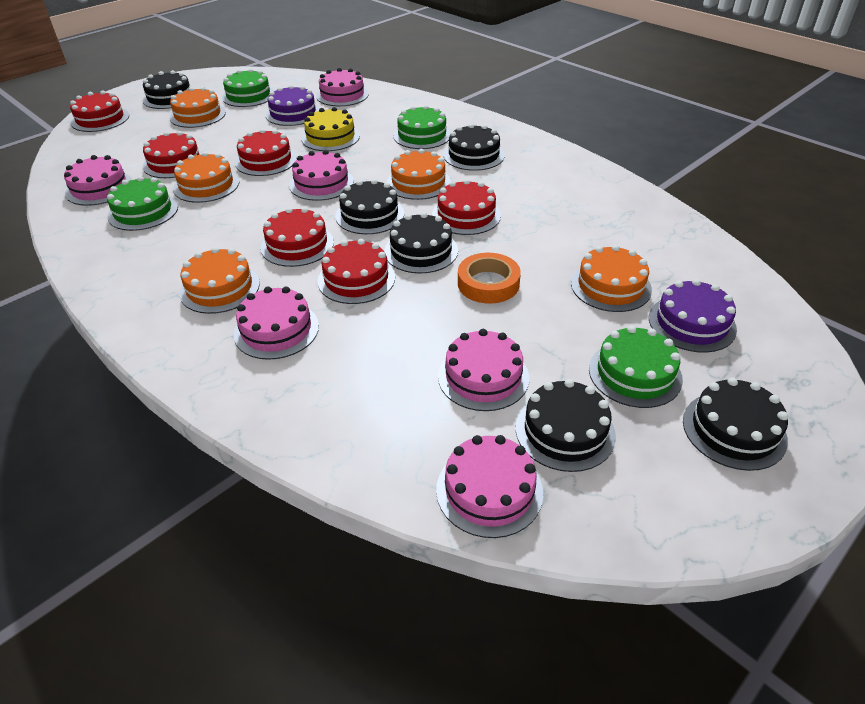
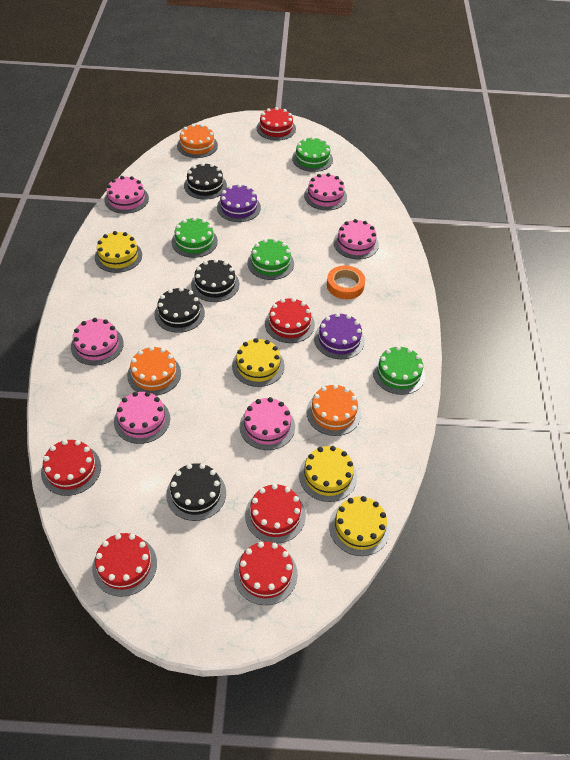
black cake: [142,70,190,109] [335,179,404,234] [384,212,458,274] [444,123,505,171] [516,379,616,472] [683,378,788,471] = 6 -> [155,287,205,333] [166,463,226,521] [184,163,227,200] [191,259,239,302] = 4
orange cake: [170,87,226,128] [173,152,239,203] [179,247,260,314] [386,149,451,200] [571,245,652,312] = 5 -> [127,346,181,396] [177,124,218,158] [306,384,361,436] = 3
yellow cake: [301,107,360,151] = 1 -> [95,231,142,273] [232,338,285,387] [299,446,357,502] [329,496,390,556] = 4

